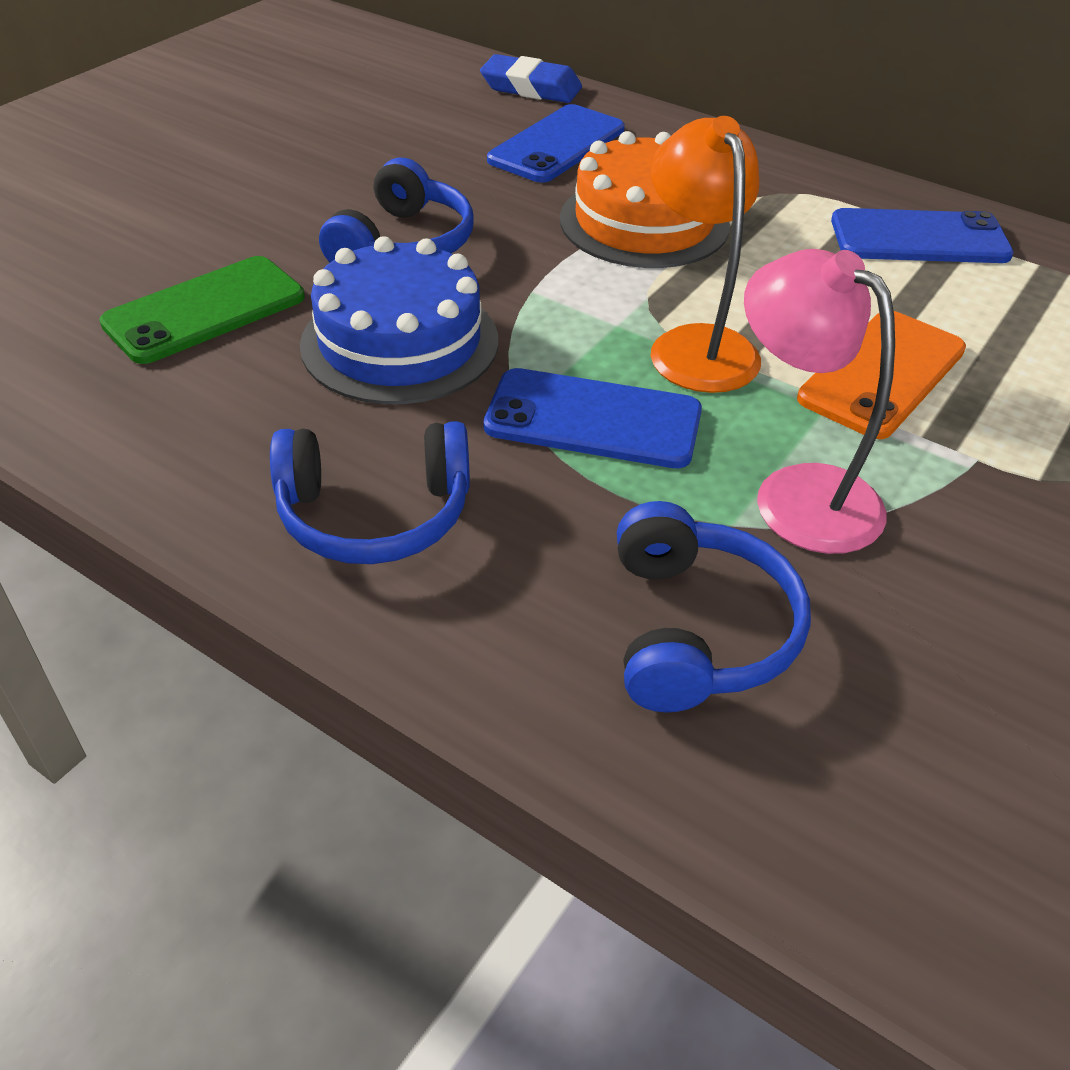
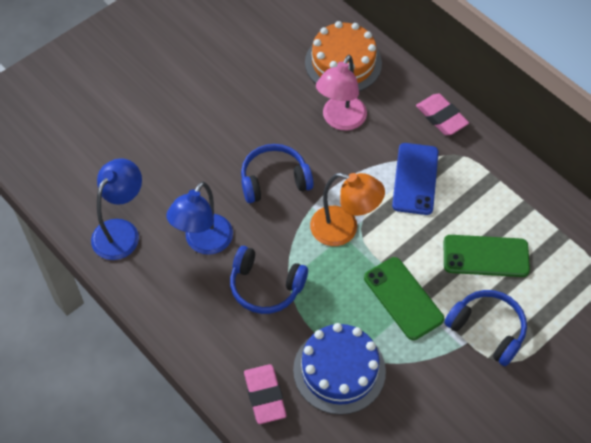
blue eraser: [480,54,582,103] = 1 -> none = 0
blue lamp: none = 0 -> [91,158,142,260] [166,182,233,255] = 2
blue phone: [484,368,702,468] [487,104,625,182] [831,208,1014,263] = 3 -> [392,143,439,215] = 1
green phone: [99,256,305,364] = 1 -> [364,257,444,340] [444,235,530,277] = 2
orange phone: [797,311,966,439] = 1 -> none = 0
pink eraser: none = 0 -> [244,364,287,424] [416,94,469,135] = 2

